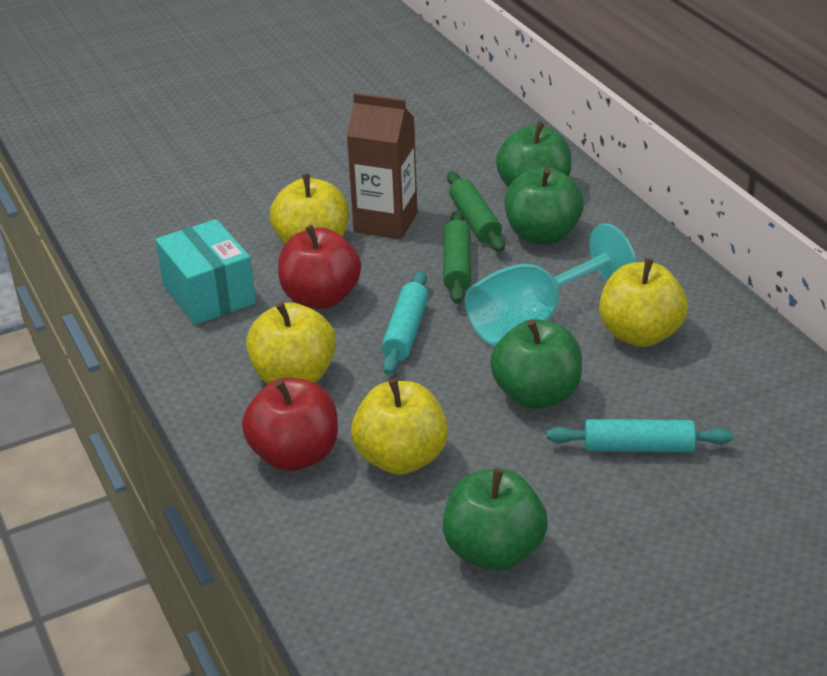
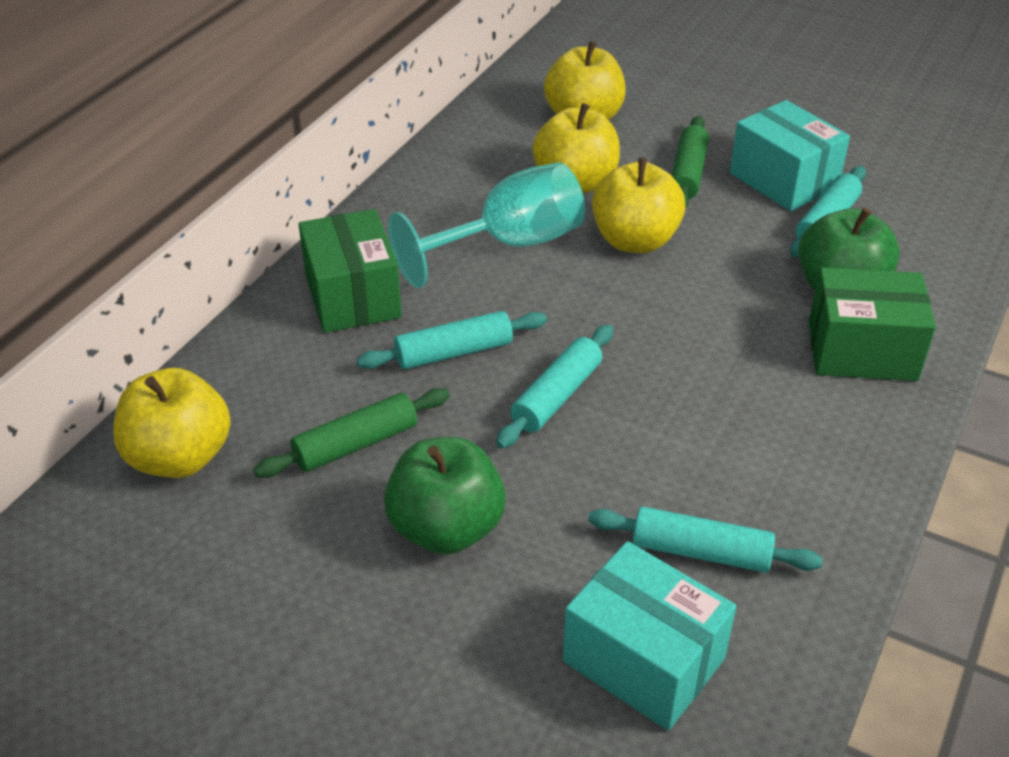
brown carton: [347,93,417,240] = 1 -> none = 0
green apple: [443,468,548,571] [490,319,582,409] [496,121,572,187] [504,167,584,245] = 4 -> [384,437,506,555] [798,208,900,292] = 2
green box: none = 0 -> [299,209,402,333] [809,267,936,381] = 2
red apple: [242,378,338,471] [278,225,361,309] = 2 -> none = 0
turquoise box: [156,219,256,325] = 1 -> [563,541,737,730] [730,100,850,211] = 2
turquoise rolling pin: [381,271,429,375] [547,419,733,452] = 2 -> [357,311,547,369] [496,325,613,449] [588,507,823,572] [790,166,866,257] = 4

